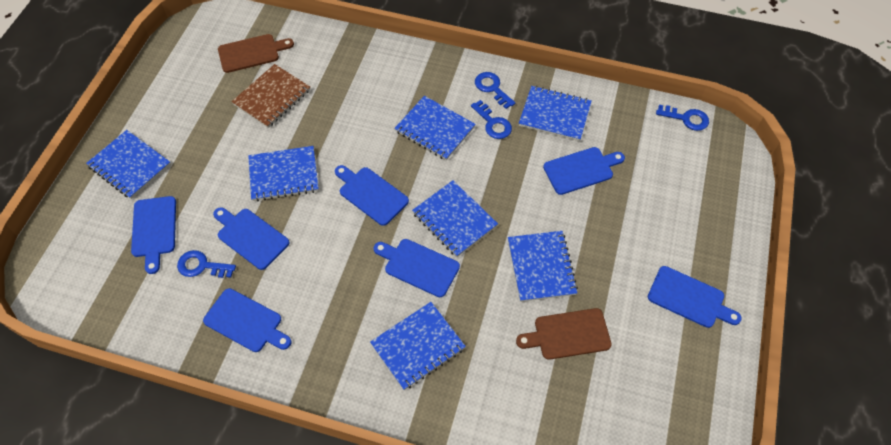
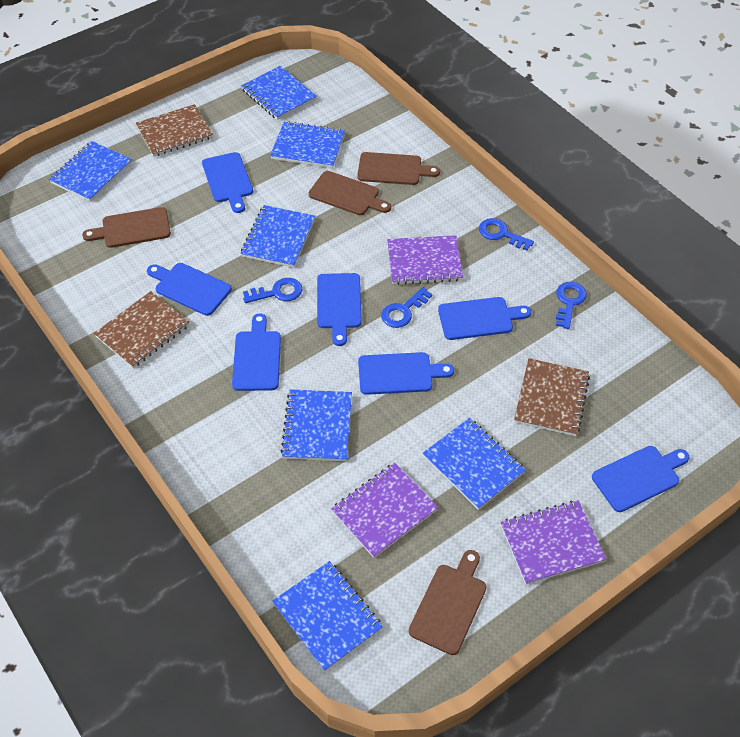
brown cutting board: [218,34,294,73] [516,308,612,360] = 2 -> [82,207,171,248] [309,171,391,215] [357,152,440,185] [409,550,486,655] = 4
brown notebook: [231,64,310,128] = 1 -> [94,291,189,368] [136,104,213,157] [514,358,590,436] = 3
purple notebook: none = 0 -> [331,463,438,558] [387,235,463,285] [500,500,606,584] = 3

